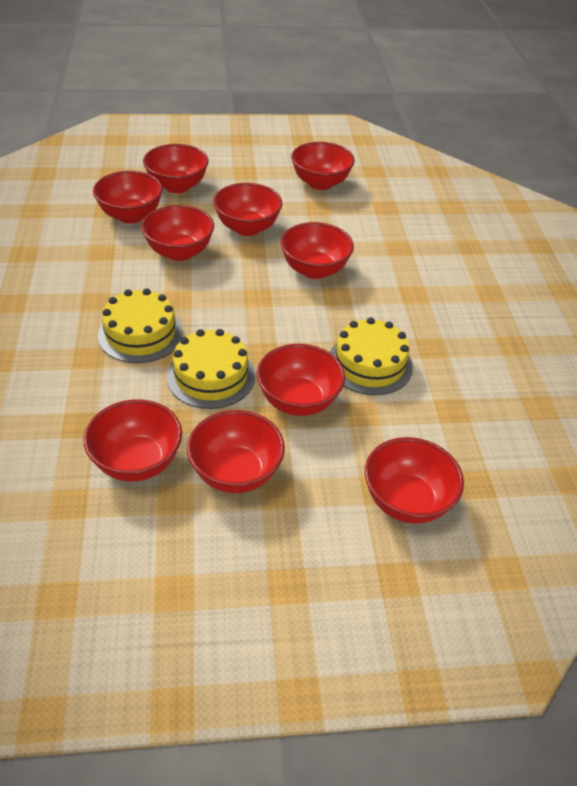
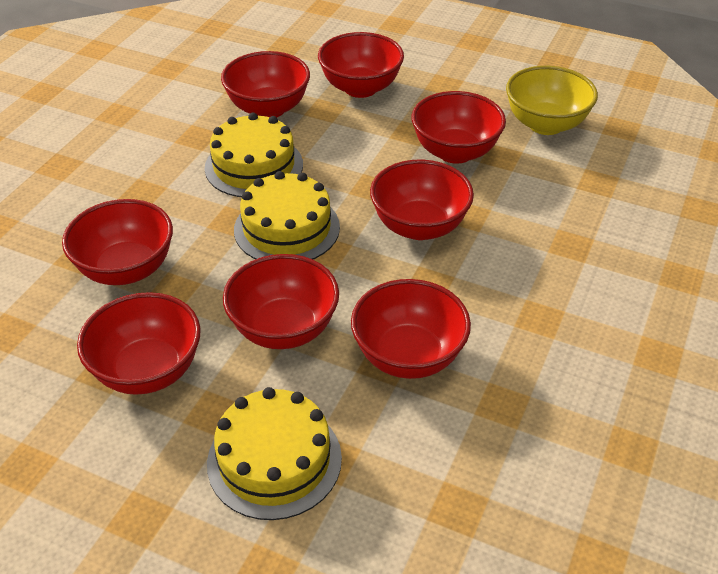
red bowl: [83,399,182,482] [93,171,163,224] [141,205,214,261] [143,144,209,193] [187,410,285,493] [213,183,283,236] [257,344,345,416] [281,222,354,279] [291,142,355,190] [365,437,464,524] = 10 -> [62,199,173,285] [77,292,201,395] [221,51,310,117] [223,254,339,349] [318,32,404,98] [351,279,471,379] [370,160,474,240] [411,91,506,164] = 8
yellow bowl: none = 0 -> [506,66,598,135] = 1

